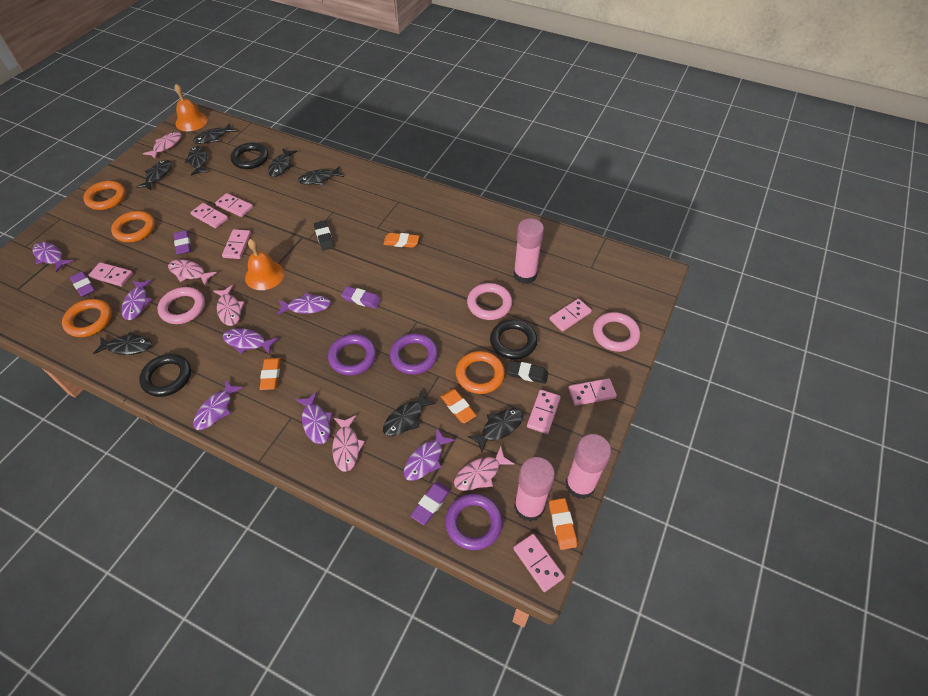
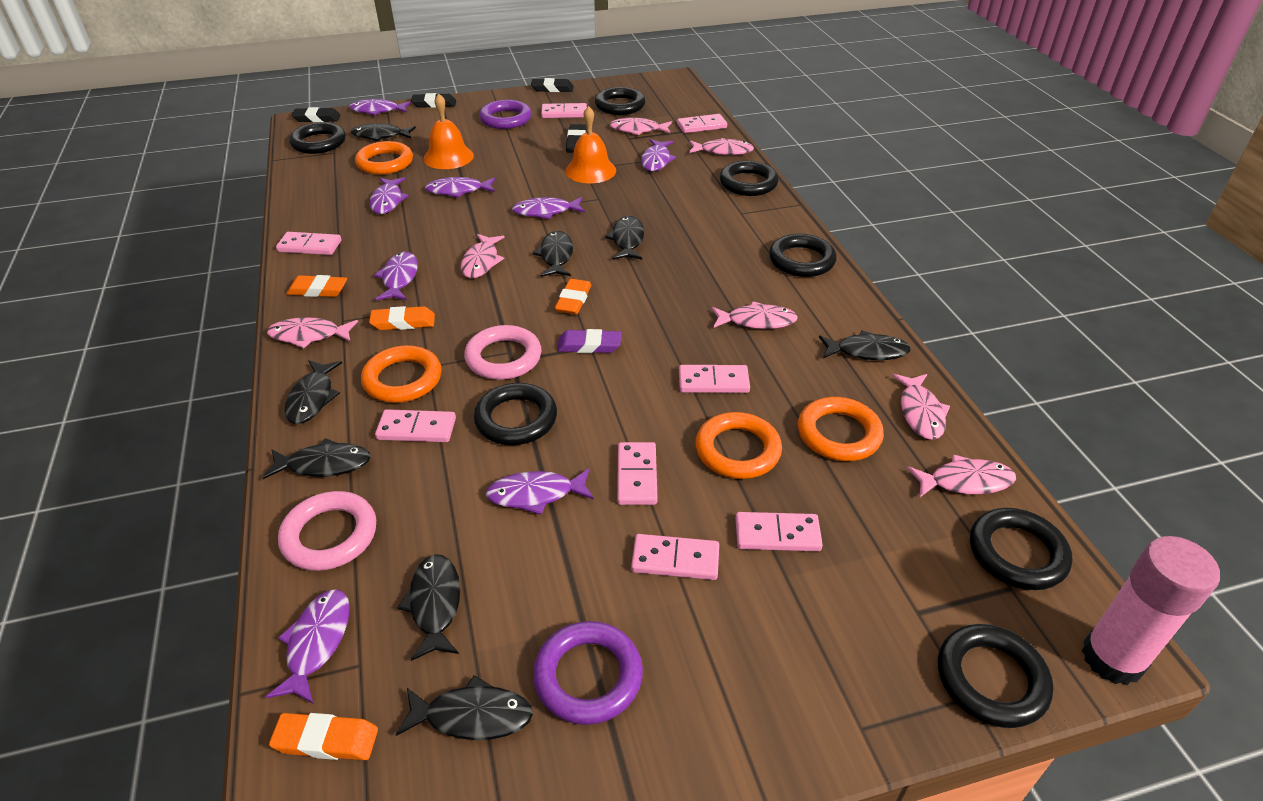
black eraser: [314,221,334,251] [506,360,548,384] = 2 -> [291,107,340,122] [411,93,456,108] [531,78,574,92] [566,124,587,153] = 4
black ring: [139,354,191,397] [230,142,268,169] [490,319,537,360] = 3 -> [289,122,346,154] [474,383,557,445] [595,87,646,115] [720,161,779,196] [769,234,837,277] [938,624,1054,728] [970,508,1073,590] = 7
pink fish: [143,132,181,159] [168,259,217,285] [213,285,244,326] [332,415,365,472] [454,447,514,491] = 5 -> [267,317,358,348] [461,234,505,278] [609,118,672,135] [689,138,754,155] [712,301,798,329] [892,374,950,440] [907,454,1016,497] = 7
pink glue stick: [514,218,544,284] [514,457,555,522] [566,434,611,499] = 3 -> [1081,536,1220,685] = 1
pink ring: [157,287,205,324] [467,283,512,320] [593,312,640,352] = 3 -> [278,491,376,571] [464,325,541,380] = 2
purple eraser: [70,271,95,297] [174,230,191,255] [341,286,381,309] [410,482,451,525] = 4 -> [557,329,621,353] = 1
purple fish: [32,242,73,272] [122,280,152,320] [193,380,244,430] [223,328,279,355] [277,293,331,316] [295,392,332,444] [404,428,455,481] = 7 -> [266,589,350,704] [349,99,411,115] [369,177,409,214] [374,252,418,300] [425,177,495,198] [486,469,594,515] [512,197,585,219] [641,139,676,171] = 8
purple ring: [328,334,376,375] [390,333,438,375] [445,493,503,550] = 3 -> [479,100,532,129] [533,621,643,725] = 2

